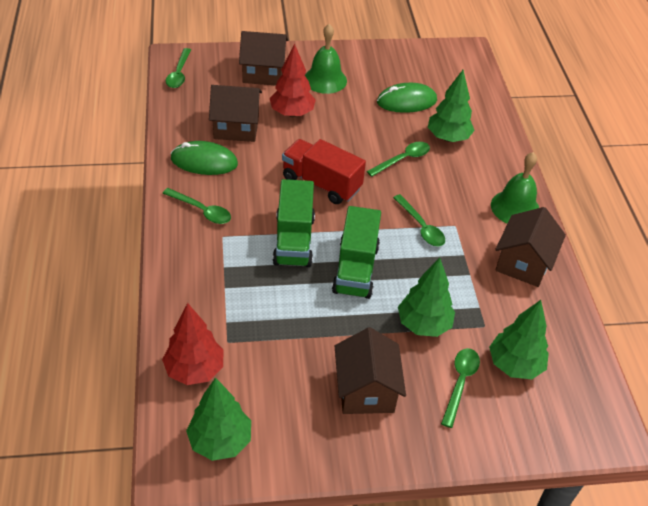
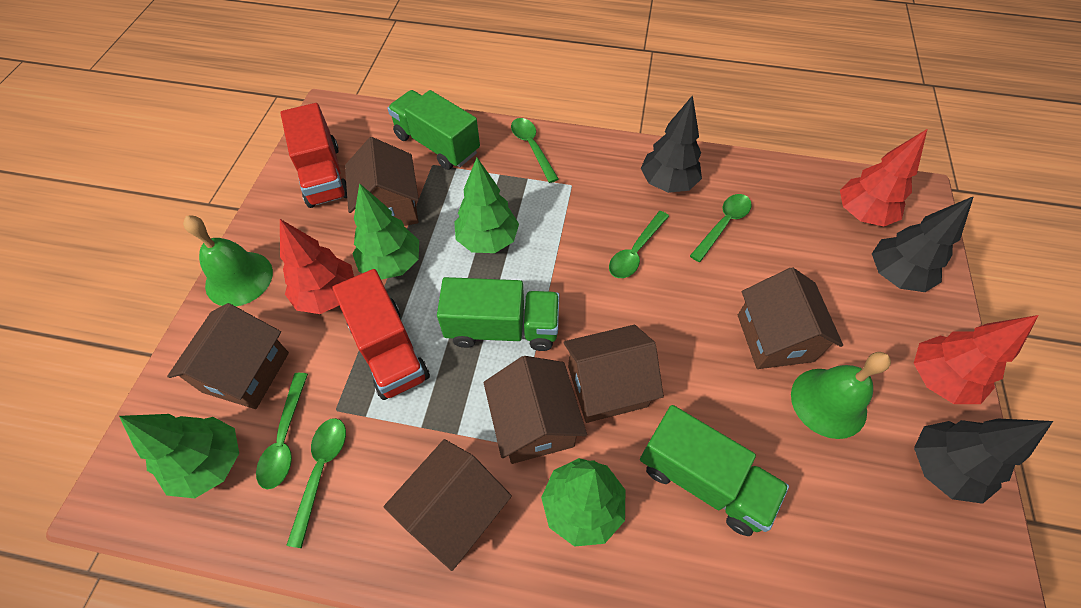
black tree: none = 0 -> [641,95,702,193] [872,196,974,292] [914,419,1053,504] = 3
brown house: [209,85,262,142] [239,31,288,86] [335,327,406,414] [495,207,566,287] = 4 -> [167,303,289,409] [345,137,419,226] [384,439,512,571] [484,356,587,464] [564,325,664,423] [738,267,843,369] = 6
green mouse: [171,141,238,175] [377,83,437,113] = 2 -> none = 0
green truck: [273,179,315,267] [332,206,381,299] = 2 -> [388,90,480,170] [437,277,559,351] [640,405,789,536] = 3
red tree: [162,303,224,385] [270,44,316,117] = 2 -> [280,219,354,314] [840,129,927,226] [914,315,1039,404] = 3
red truck: [282,139,366,204] = 1 -> [280,103,347,208] [332,269,430,400] = 2

